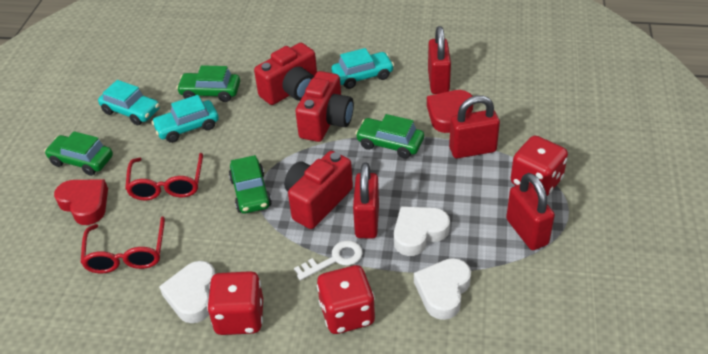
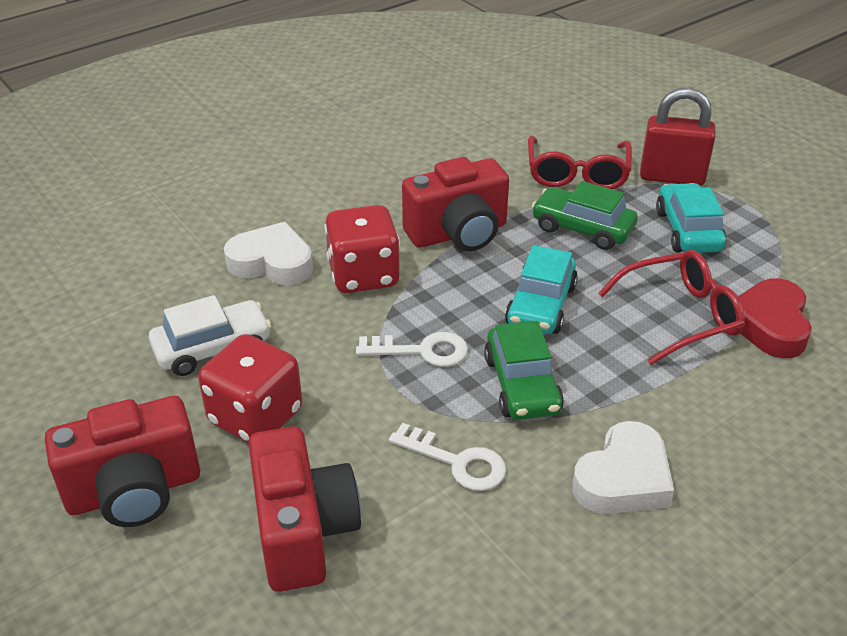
green car: [44,131,113,176] [176,65,240,102] [229,155,272,214] [355,114,424,159] = 4 -> [484,321,564,420] [531,181,638,250] = 2
red dice: [207,271,263,335] [317,265,375,334] [511,135,568,196] = 3 -> [198,334,302,443] [324,205,400,293] = 2
red heart: [54,179,108,225] [427,90,473,133] = 2 -> [738,278,812,358] = 1
red padlock: [353,162,379,239] [428,26,451,94] [449,96,500,159] [506,173,555,250] = 4 -> [640,88,716,186] = 1
turquoise car: [98,80,160,125] [152,95,219,143] [331,48,394,89] = 3 -> [505,245,578,334] [656,183,727,253] = 2
white car: none = 0 -> [149,295,271,376] = 1
white heart: [159,261,216,323] [394,206,450,256] [414,258,471,320] = 3 -> [224,222,313,285] [572,421,674,514] = 2
white key: [294,240,363,281] = 1 -> [356,332,468,367] [389,423,506,491] = 2

